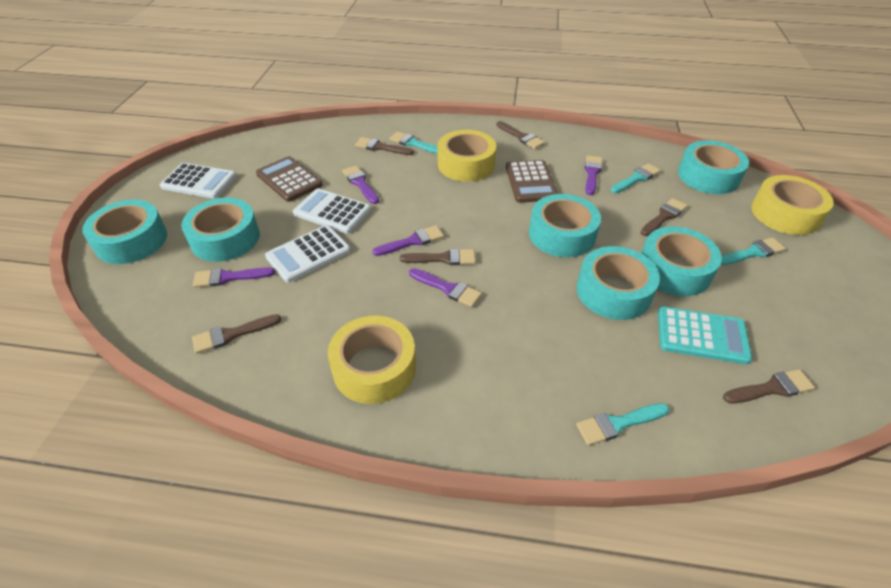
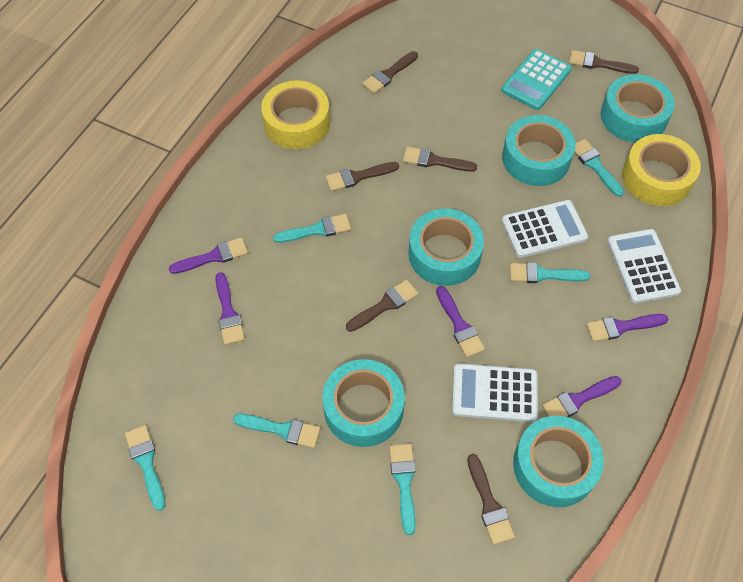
brown calculator: [256,156,323,202] [506,160,558,203] = 2 -> none = 0
turquoise brush: [389,131,438,154] [576,403,669,445] [611,163,661,193] [720,237,786,265] = 4 -> [125,425,165,511] [233,414,321,448] [273,214,351,243] [389,444,416,535] [510,262,590,283] [574,139,624,197] = 6
turquoise tape: [82,200,167,264] [181,198,260,262] [529,194,601,257] [577,246,660,320] [641,227,722,296] [678,140,749,194] = 6 -> [322,359,405,447] [409,209,484,286] [502,115,576,186] [513,416,604,507] [601,75,675,143] = 5
yellow tape: [328,316,416,404] [437,130,496,182] [751,175,834,235] = 3 -> [261,80,330,149] [622,134,701,206] = 2

